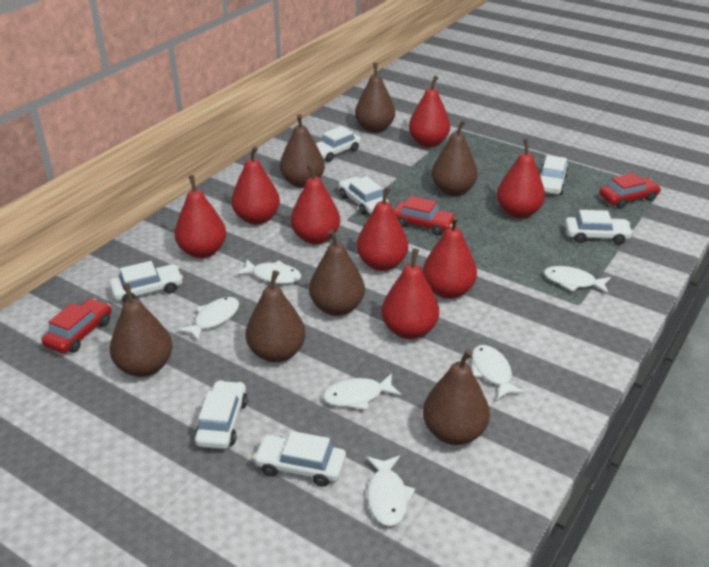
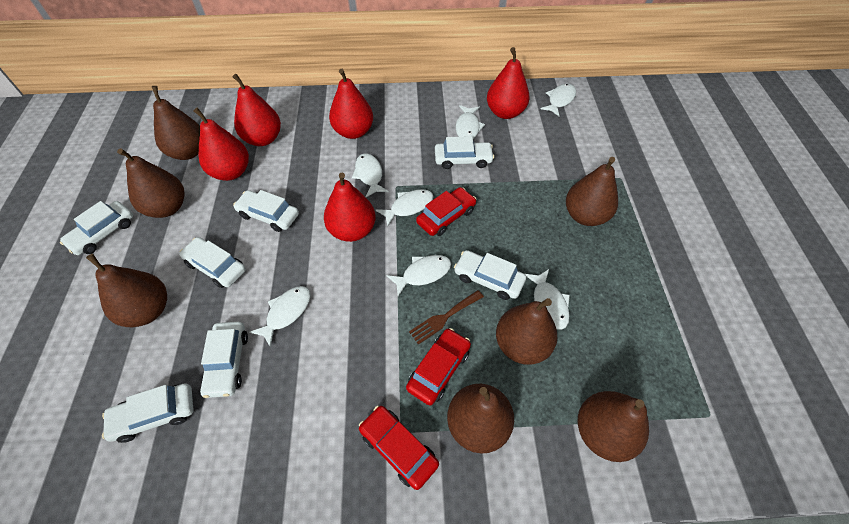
brown fork: none = 0 -> [409,290,484,344] = 1
red pear: [174,175,226,258] [231,146,280,225] [290,163,340,244] [356,187,408,271] [382,248,439,339] [409,76,450,147] [423,215,477,299] [497,139,545,218] = 8 -> [194,108,249,181] [232,74,281,146] [324,173,376,242] [329,69,373,139] [487,47,529,119] = 5
white fish: [177,297,239,341] [236,259,301,284] [323,373,402,410] [366,455,415,526] [472,345,526,400] [544,266,611,294] = 6 -> [249,286,311,348] [352,153,389,197] [376,189,434,226] [386,255,451,296] [456,105,485,139] [525,269,570,330] [541,84,576,116] = 7

